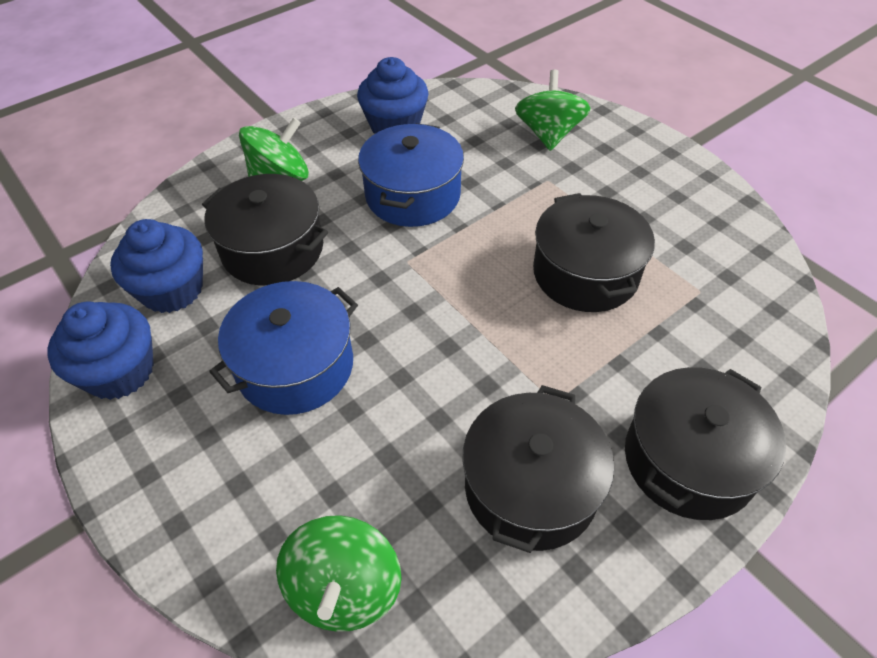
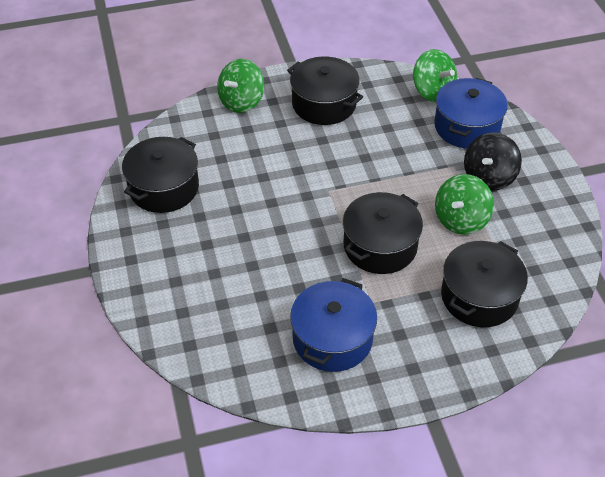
black spinning top: none = 0 -> [464,132,522,191] = 1
blue cupcake: [47,301,154,400] [110,219,203,313] [357,57,428,134] = 3 -> none = 0

